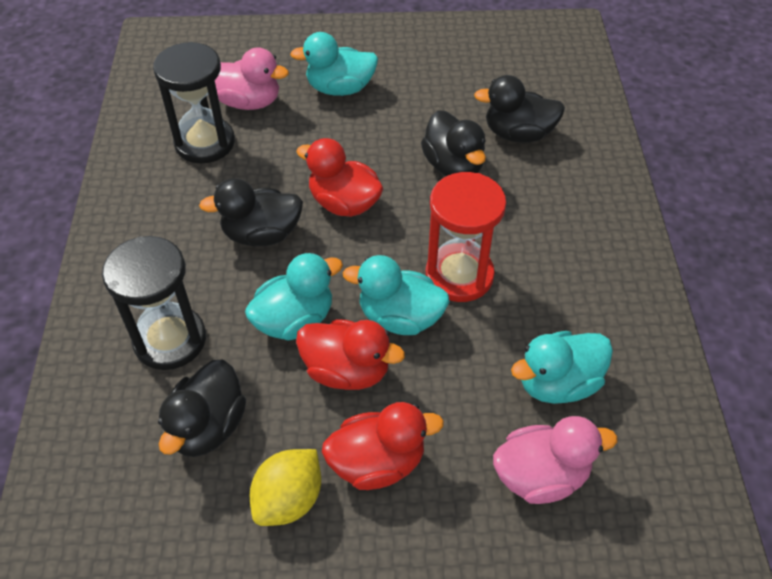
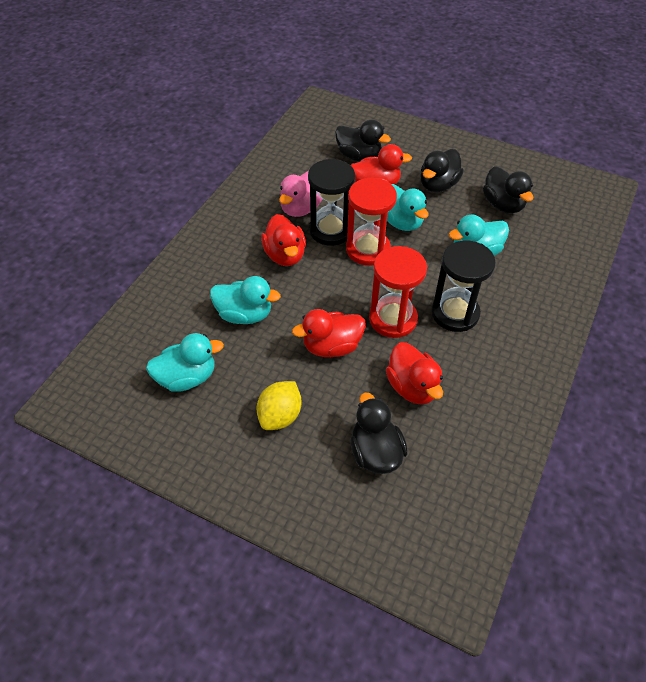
pink duck: [215,47,289,110] [493,416,617,504] = 2 -> [279,171,322,217] = 1
red duck: [296,138,384,217] [296,319,405,390] [322,402,444,490] = 3 -> [261,214,306,266] [292,309,366,357] [351,144,412,185] [386,342,443,405] = 4
red hourglass: [426,172,506,302] = 1 -> [346,178,397,266] [369,246,427,338] = 2

